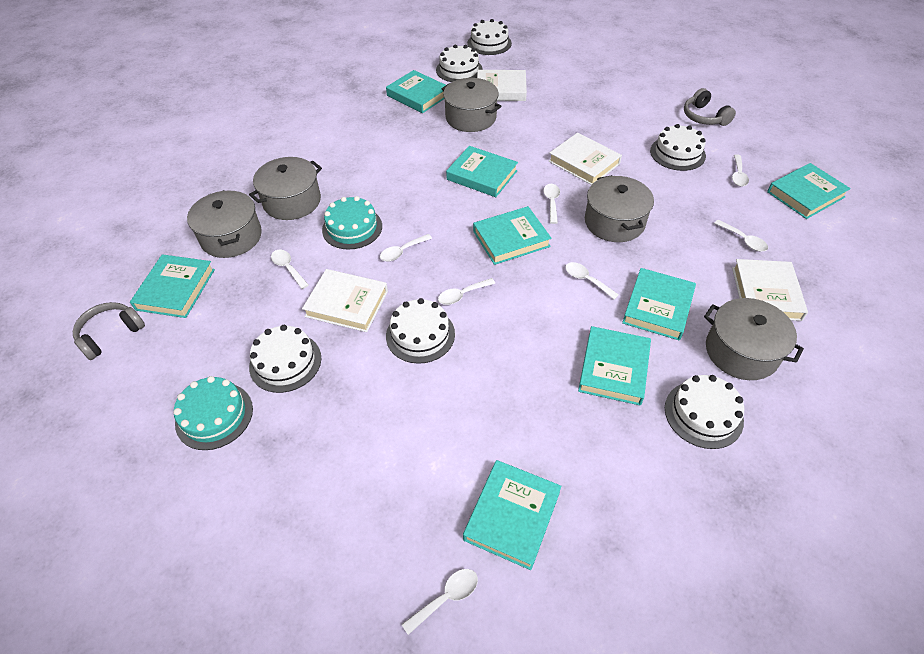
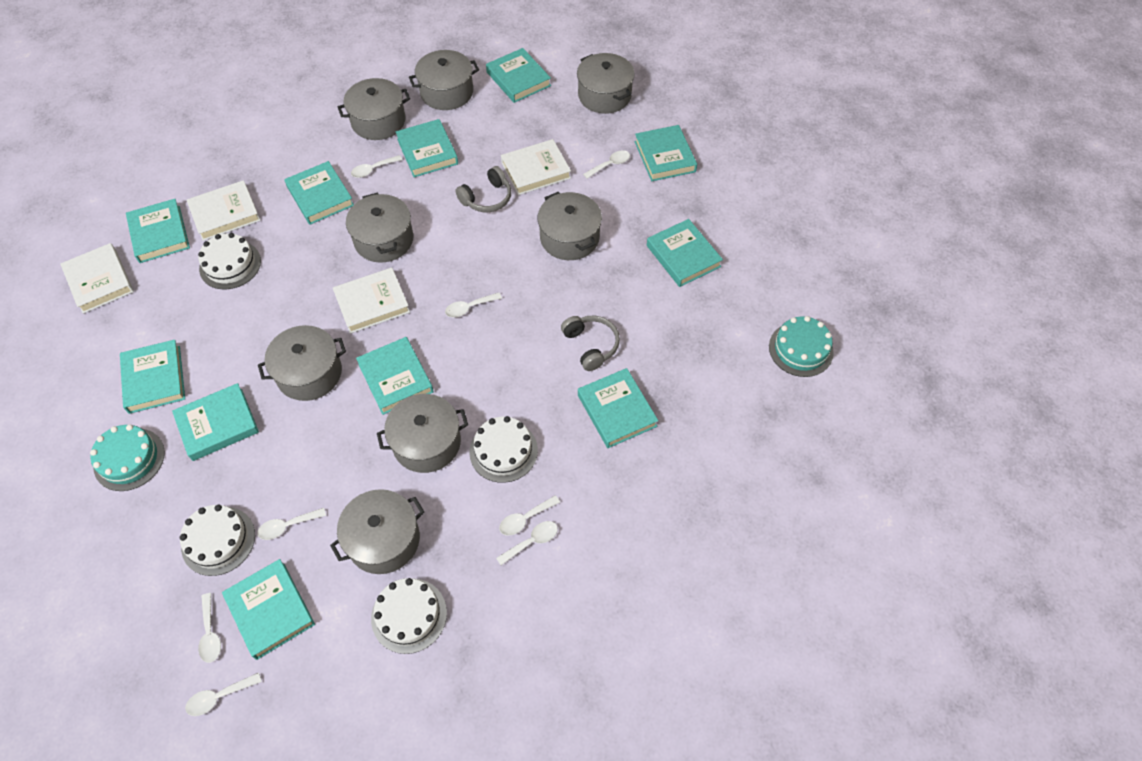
grey pot: [187,190,262,258] [249,157,322,220] [442,78,501,132] [585,175,654,242] [704,298,804,380] = 5 -> [258,325,346,401] [330,489,424,574] [338,78,410,140] [346,192,414,263] [377,394,468,473] [409,50,479,110] [538,192,602,260] [577,53,635,114] = 8
turquoise book: [130,254,215,318] [386,70,446,113] [446,146,518,197] [463,460,561,570] [473,206,552,265] [578,326,651,405] [622,268,696,340] [767,163,851,219] = 8 -> [120,340,185,414] [126,199,190,263] [172,383,259,461] [222,559,315,660] [284,161,354,225] [356,337,434,415] [396,119,458,177] [486,48,551,103] [578,368,658,448] [634,125,697,181] [647,219,723,287] = 11
white cake: [249,325,321,393] [386,298,455,364] [436,45,483,82] [467,19,512,55] [650,124,706,171] [665,375,744,449] = 6 -> [180,505,255,576] [198,233,261,289] [371,578,447,654] [469,416,538,483] = 4

